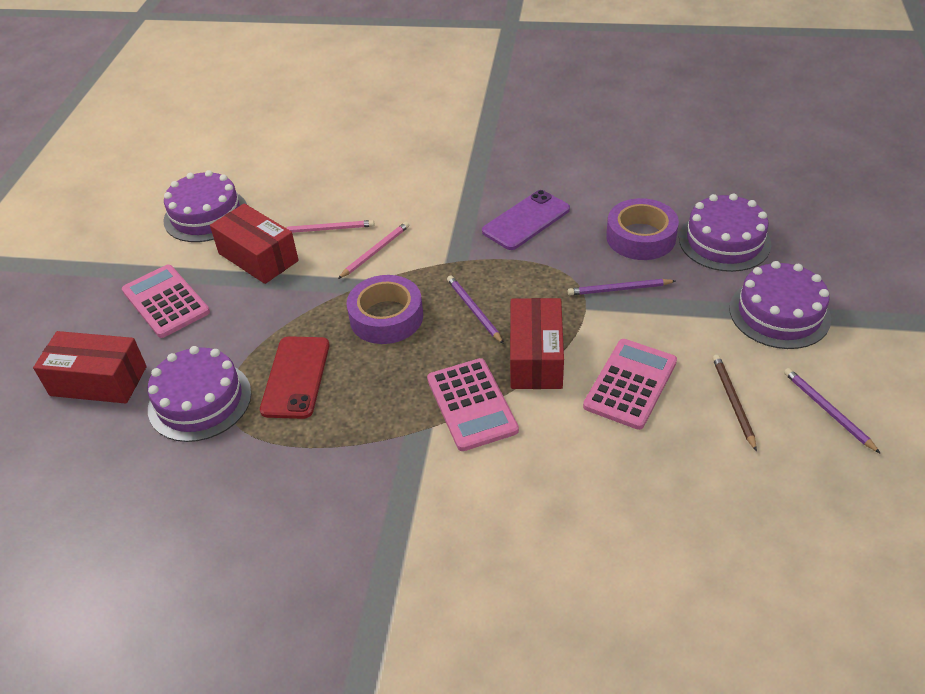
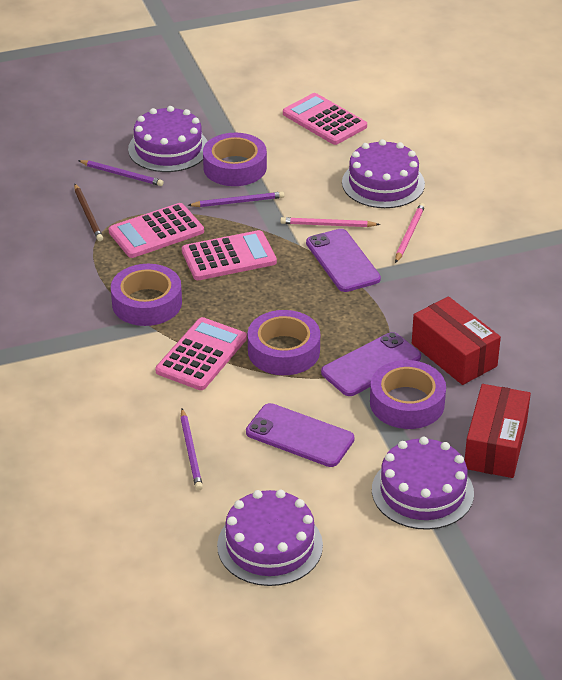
pink calculator: [122,265,210,338] [427,358,519,451] [583,339,677,430] = 3 -> [109,203,204,258] [155,317,247,390] [182,230,277,280] [283,93,367,145] = 4
purple phone: [482,190,570,250] = 1 -> [246,403,354,467] [306,229,381,292] [321,332,421,396] = 3
purple tape: [346,275,423,344] [606,198,679,260] = 2 -> [111,264,182,326] [203,133,267,186] [248,310,320,375] [370,360,446,429] = 4
red box: [33,331,147,404] [210,203,299,284] [510,298,564,389] = 3 -> [412,296,501,385] [464,384,531,478] = 2
red phone: [260,336,330,419] = 1 -> none = 0

